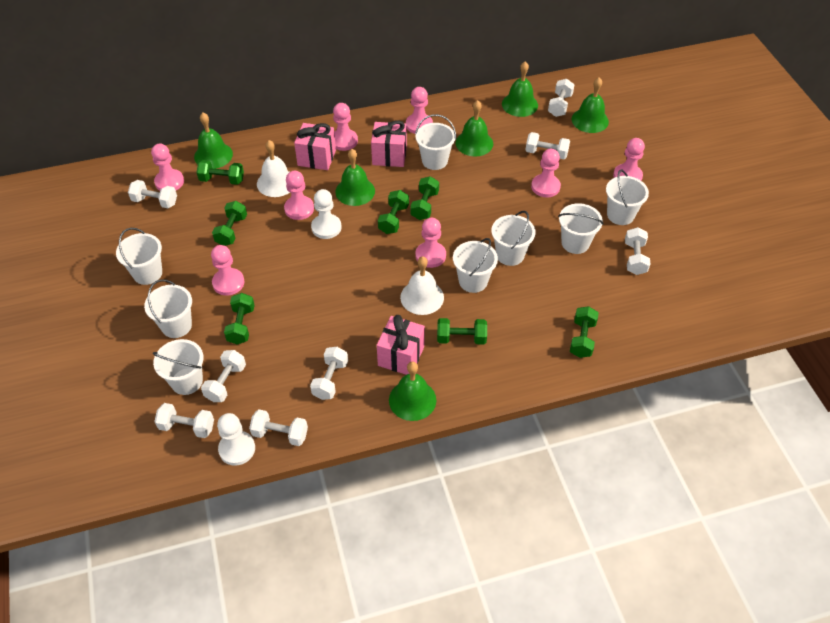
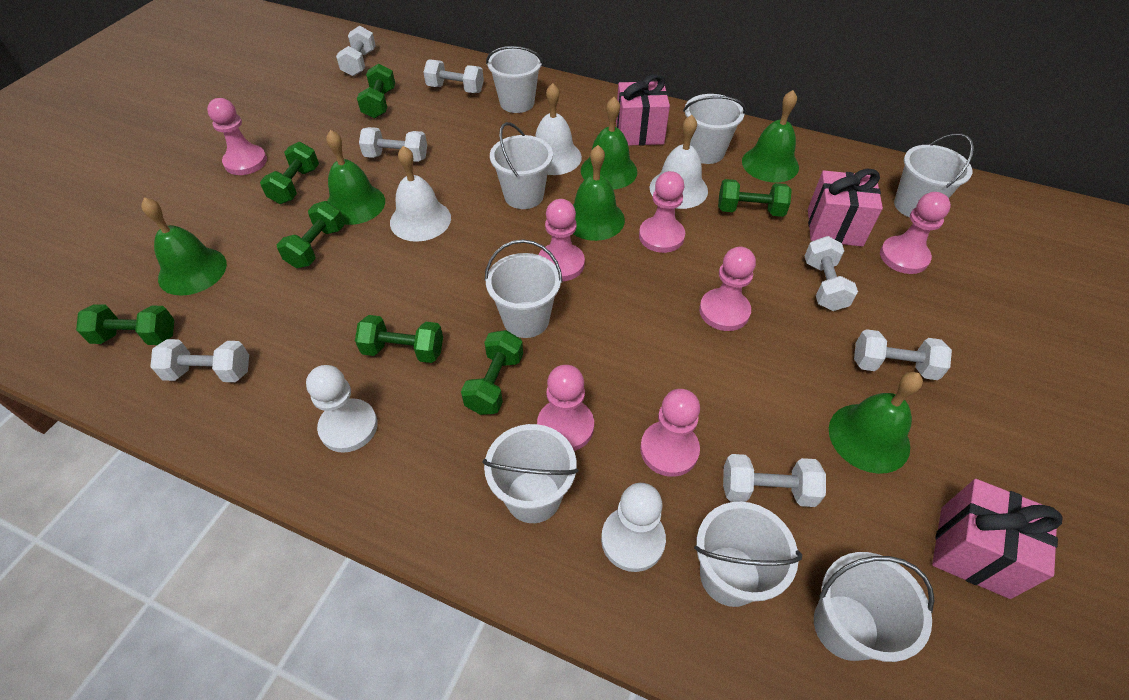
pink pawn: [151,144,184,191] [211,245,244,295] [284,171,314,220] [333,103,358,151] [406,87,433,134] [415,218,446,268] [531,149,561,198] [613,138,645,181] = 8 -> [207,98,267,175] [537,365,594,451] [538,199,585,281] [639,171,685,253] [640,389,700,477] [699,247,756,331] [880,192,951,274] = 7
white bell: [257,140,290,197] [400,256,444,315] = 2 -> [390,146,451,242] [535,83,582,175] [649,115,708,209] = 3
white dumbbell: [128,180,177,208] [154,403,214,438] [201,350,246,402] [249,409,308,446] [310,347,348,400] [525,132,570,159] [548,79,575,117] [625,227,650,275] = 8 -> [150,339,249,382] [336,26,376,76] [359,127,427,162] [423,59,484,93] [723,454,826,507] [805,236,858,311] [854,329,952,380] = 7

